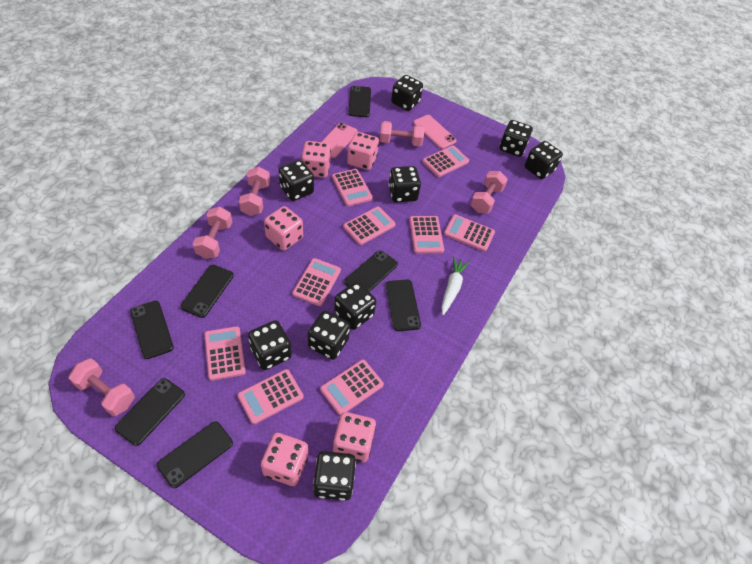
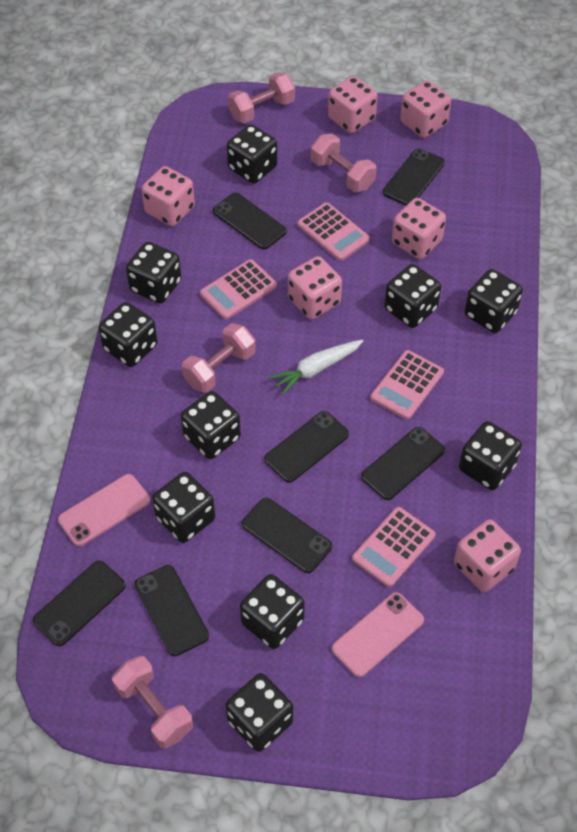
black dice: [248,320,292,370] [279,160,314,201] [308,311,350,360] [313,451,356,501] [334,282,376,330] [388,166,421,203] [391,75,423,111] [500,120,533,157] [525,141,563,179] = 9 -> [99,302,158,367] [126,242,181,304] [152,472,215,543] [181,391,241,459] [226,673,293,752] [227,124,277,184] [240,574,305,649] [384,264,441,328] [459,421,522,490] [465,269,523,333] = 10
pink calculator: [204,326,246,381] [238,369,304,424] [292,258,341,306] [320,360,384,415] [332,169,373,206] [343,207,395,245] [409,216,444,254] [422,145,469,177] [444,214,495,252] = 9 -> [200,259,277,319] [297,202,370,261] [352,507,436,587] [370,350,444,420] = 4
pink dice: [261,433,308,486] [264,206,303,251] [301,141,331,178] [333,412,376,462] [347,132,379,170] = 5 -> [141,166,195,226] [288,256,342,320] [328,76,378,134] [392,198,446,259] [400,80,451,138] [454,519,521,592] = 6
pink dumbbell: [69,358,135,416] [193,207,232,259] [239,167,270,216] [380,121,425,146] [470,171,508,213] = 5 -> [112,656,193,749] [182,323,256,393] [228,72,295,123] [311,134,376,192] = 4

